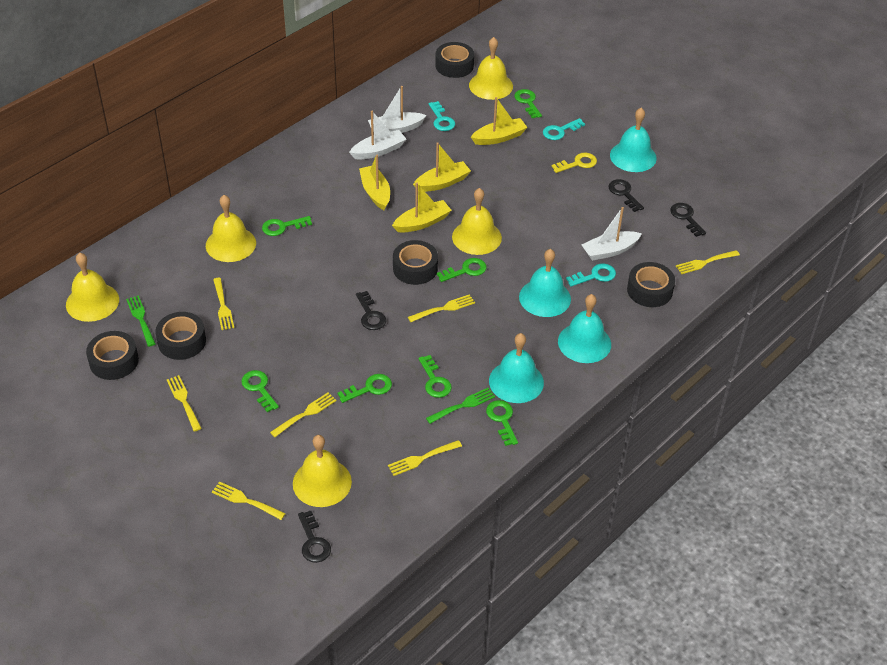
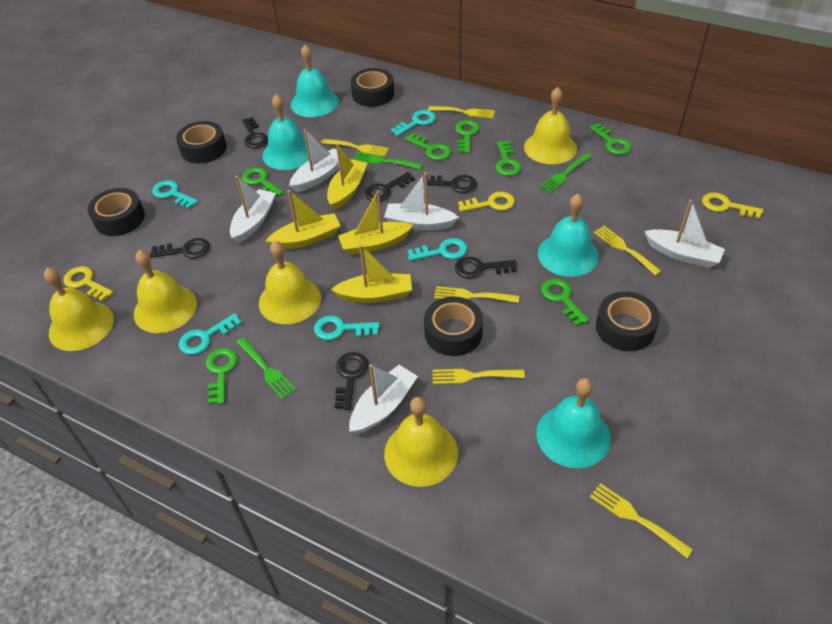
black key: [298,511,331,563] [356,291,386,330] [608,179,644,212] [670,203,706,237] = 4 -> [150,238,210,259] [242,117,268,148] [334,352,369,410] [364,172,415,202] [423,175,477,193] [455,256,517,278] = 6
green fork: [126,295,155,347] [426,388,495,424] = 2 -> [236,337,296,399] [353,152,423,169] [539,153,592,194] = 3
turquoise key: [429,101,455,131] [543,118,585,140] [566,263,616,287] = 3 -> [152,180,198,209] [179,313,242,355] [314,315,380,340] [391,110,436,136] [408,238,467,261] = 5
white boat: [349,111,406,160] [368,86,427,133] [581,207,642,261] = 3 -> [230,176,276,243] [289,129,339,192] [349,364,418,434] [384,172,459,230] [644,199,725,268] = 5
yellow fork: [167,375,202,432] [212,481,286,520] [213,278,234,330] [270,393,337,437] [388,440,462,476] [408,294,475,322] [676,250,740,274] = 7 -> [321,139,389,156] [428,106,495,118] [432,369,525,384] [434,286,519,303] [590,483,693,558] [594,226,661,276] = 6
yellow key: [551,152,597,173] = 1 -> [63,266,113,301] [458,192,515,212] [702,193,763,219] = 3

